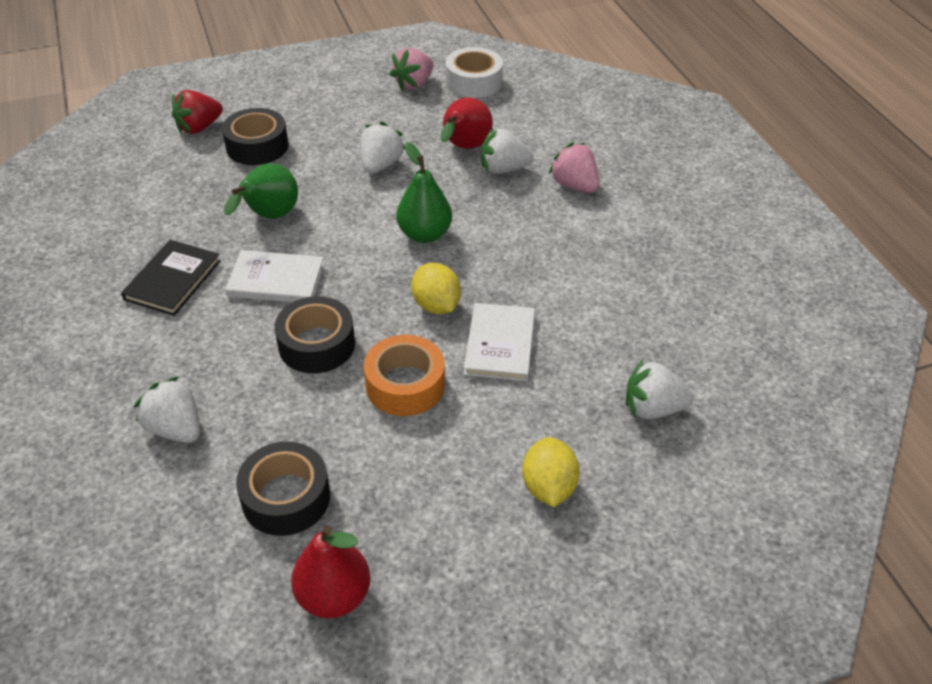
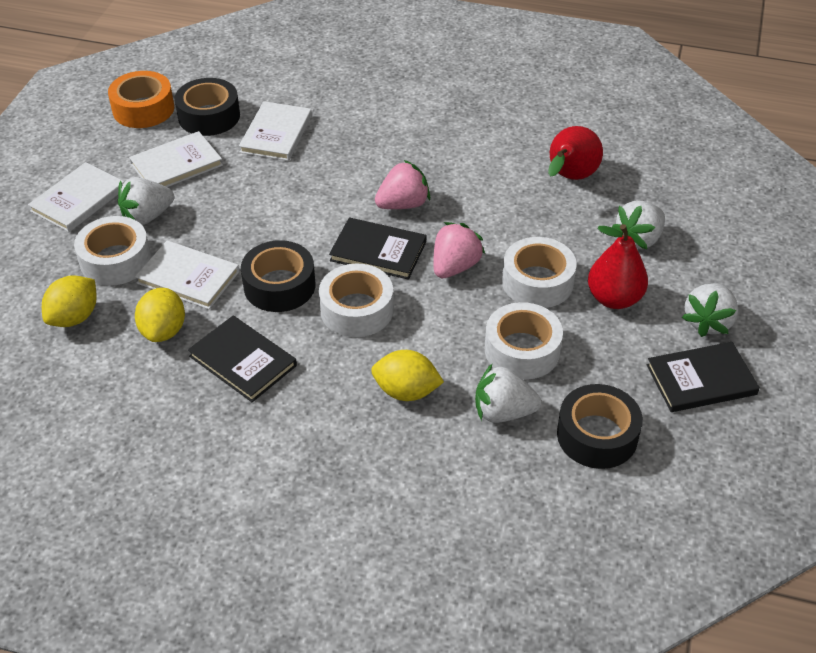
black book: [121,240,221,316] = 1 -> [188,316,297,402] [329,217,427,280] [647,342,760,412] = 3
green pear: [224,164,298,219] [396,142,452,243] = 2 -> none = 0
red strawberry: [172,90,223,134] = 1 -> none = 0
white book: [225,250,324,302] [464,303,535,381] = 2 -> [28,162,124,232] [129,131,223,187] [135,240,240,309] [239,101,312,161] = 4
white tape: [446,47,503,98] = 1 -> [74,216,151,286] [319,264,393,337] [485,302,563,380] [502,237,577,308] = 4
yellow lemon: [411,263,461,314] [522,437,580,507] = 2 -> [42,276,96,327] [135,288,185,342] [371,350,444,401] = 3

